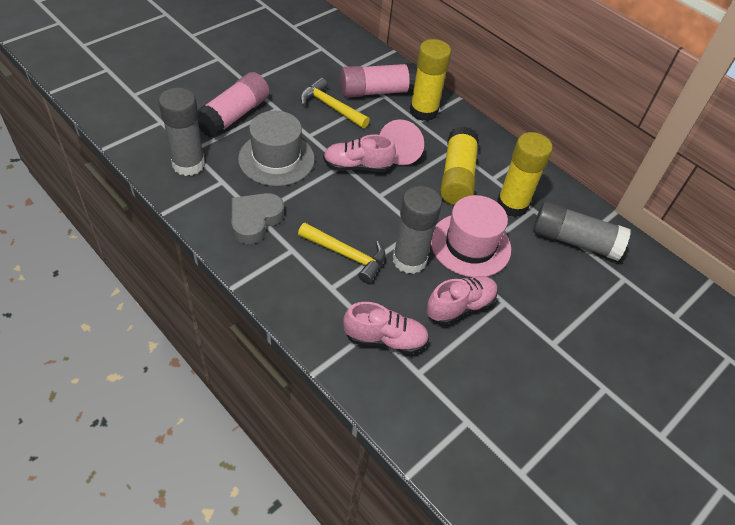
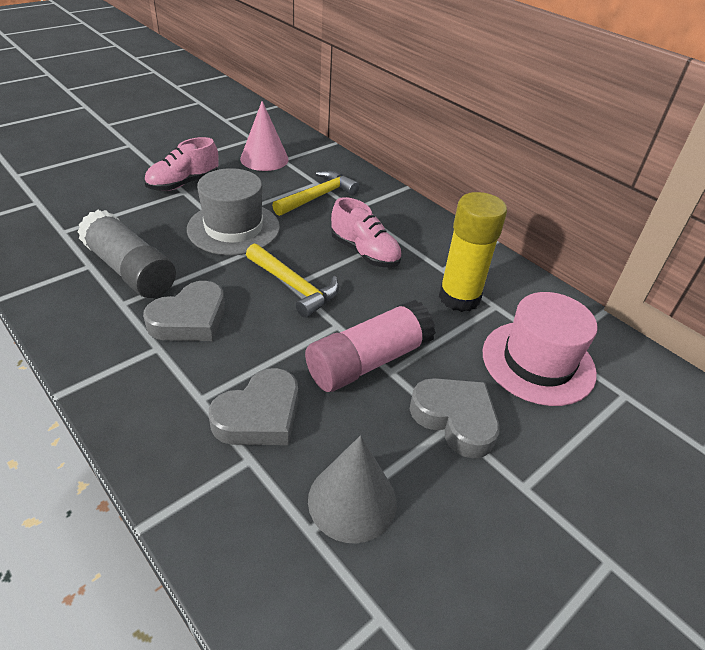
grey cone: none = 0 -> [308,435,397,543] = 1
grey glue stick: [159,88,205,176] [393,186,442,274] [533,201,631,261] = 3 -> [77,210,176,298] = 1
grey heart: [232,193,284,244] = 1 -> [143,281,225,341] [209,368,298,445] [410,378,500,458] = 3
pink glue stick: [198,72,269,138] [340,63,417,98] = 2 -> [305,300,436,392] = 1
pink shoe: [323,135,396,172] [343,302,429,354] [427,276,498,325] = 3 -> [144,137,219,191] [331,197,402,267] = 2
yellow glue stick: [410,39,451,121] [440,126,479,205] [497,132,553,217] = 3 -> [439,192,507,312] = 1

